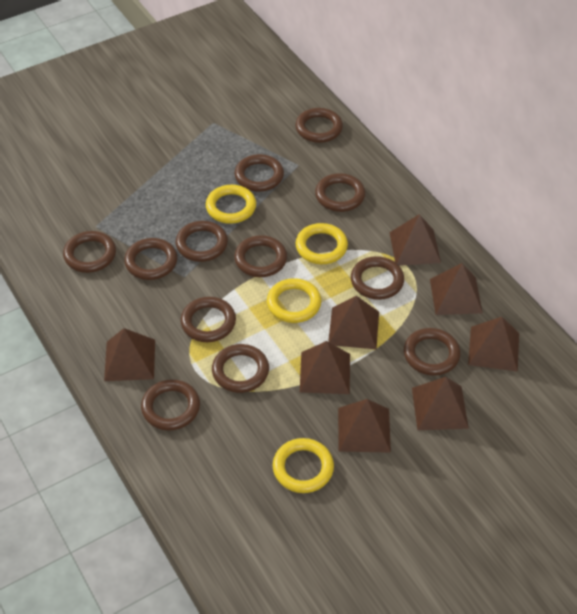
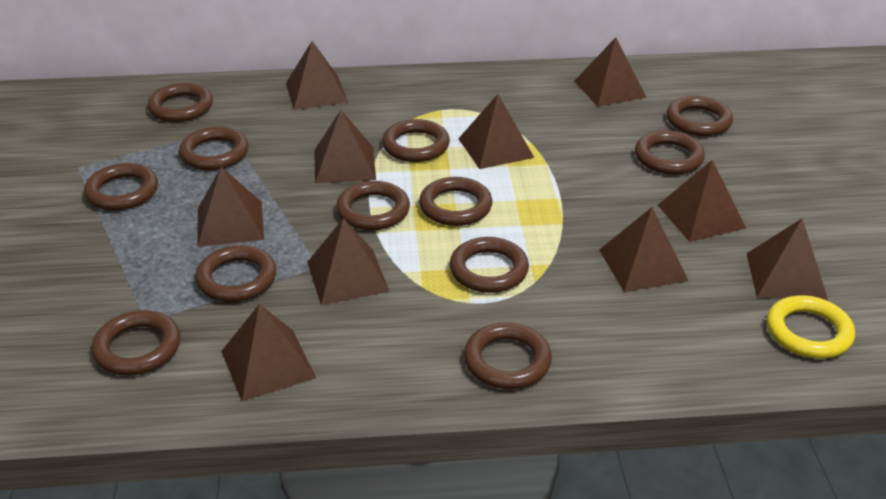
brown pyramid: [104,328,155,381] [300,341,350,394] [328,296,379,349] [338,399,391,453] [389,214,441,266] [412,377,469,430] [430,263,483,315] [468,317,519,372] = 8 -> [197,167,264,247] [221,304,316,401] [286,41,348,110] [307,218,390,305] [315,110,376,184] [458,94,534,169] [574,37,647,107] [599,207,689,292] [658,160,746,242] [746,219,828,301] = 10
yellow ring: [206,185,256,224] [267,278,321,323] [273,438,334,493] [296,223,348,264] = 4 -> [767,295,855,359] = 1

